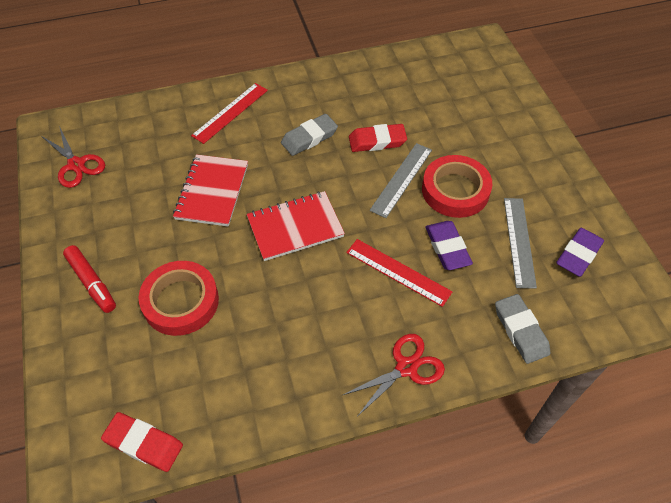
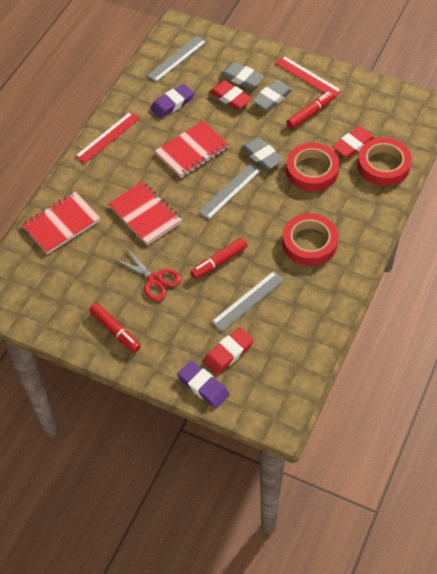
grey eraser: [281,114,338,156] [495,294,550,364] = 2 -> [220,62,264,89] [242,137,284,170] [252,80,292,111] = 3
grey ruler: [369,143,432,218] [504,198,537,289] = 2 -> [147,36,207,82] [198,163,262,220] [211,271,285,332] = 3
red eraser: [101,412,183,472] [349,124,407,152] = 2 -> [203,327,254,375] [210,80,252,110] [332,127,375,158] = 3
red marker: [63,245,116,313] = 1 -> [89,303,141,353] [190,237,248,279] [287,91,334,129] = 3
red notebook: [173,154,248,227] [247,191,345,261] = 2 -> [22,191,100,254] [108,181,182,245] [155,121,230,178] = 3
red scissors: [41,126,105,188] [341,334,445,417] = 2 -> [113,248,181,301] = 1
red tape: [138,261,219,336] [422,155,492,218] = 2 -> [282,213,339,266] [286,143,340,192] [357,137,412,186] = 3

